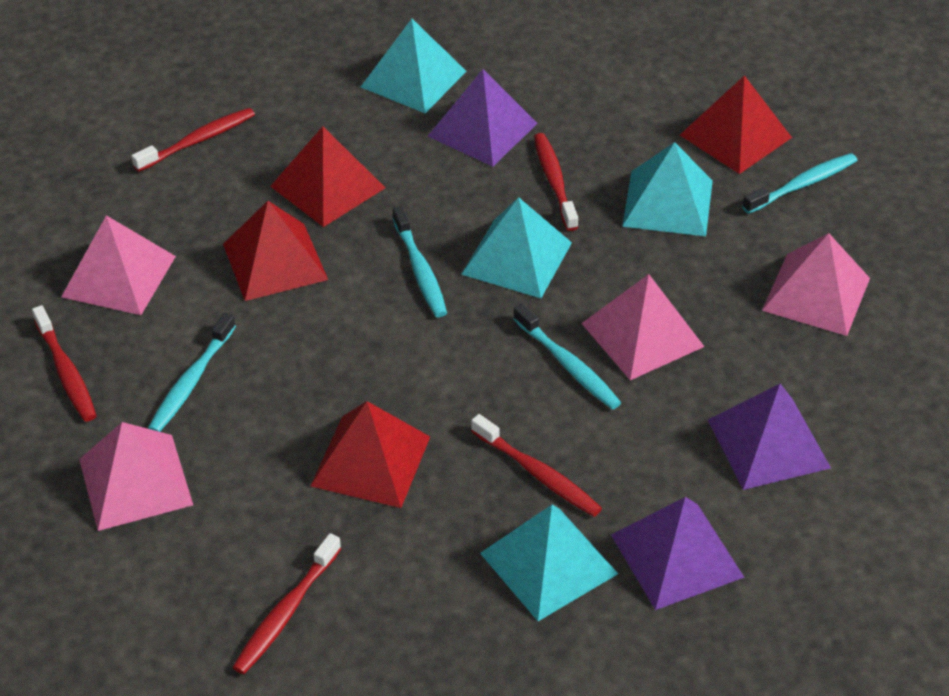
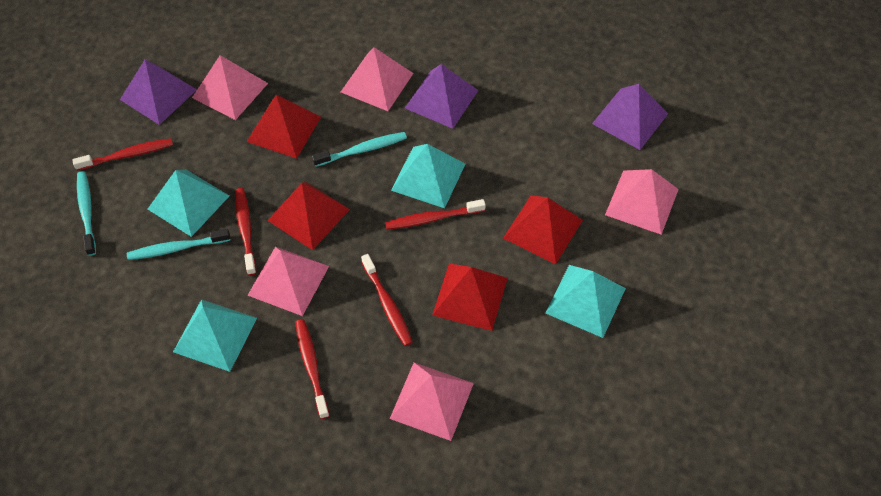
pink pyramid: [61,215,176,315] [79,422,193,531] [581,274,704,380] [762,233,870,336] = 4 -> [192,55,268,120] [247,247,329,316] [341,47,413,111] [390,363,474,441] [605,169,679,235] = 5
turquoise toothbrush: [148,313,236,432] [392,206,447,317] [513,304,622,410] [742,153,857,214] = 4 -> [77,171,96,256] [127,229,230,260] [312,132,407,167] = 3

